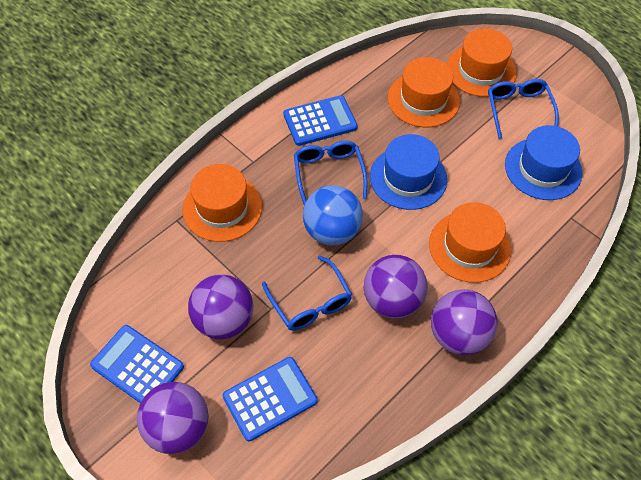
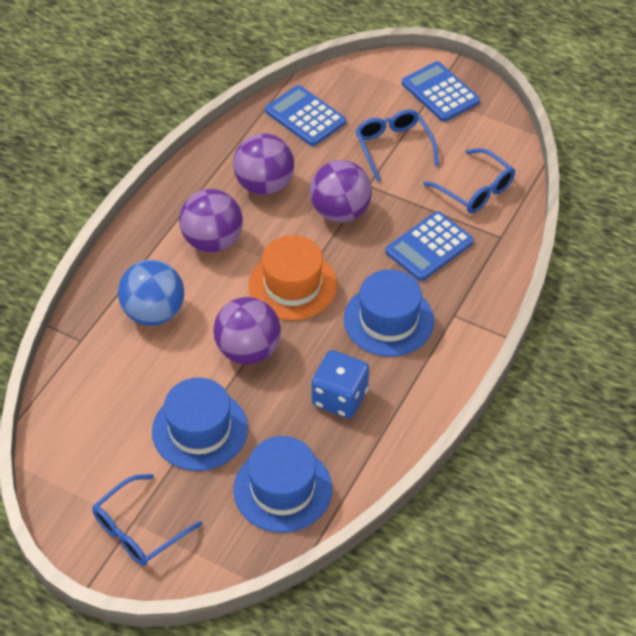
blue dice: none = 0 -> [311,350,369,418] = 1
blue hat: [370,134,447,210] [505,125,583,200] = 2 -> [152,378,248,471] [233,436,332,533] [344,269,434,357] = 3
orange hat: [182,164,262,242] [388,57,460,127] [429,202,511,283] [447,29,517,97] = 4 -> [248,235,337,320] = 1

